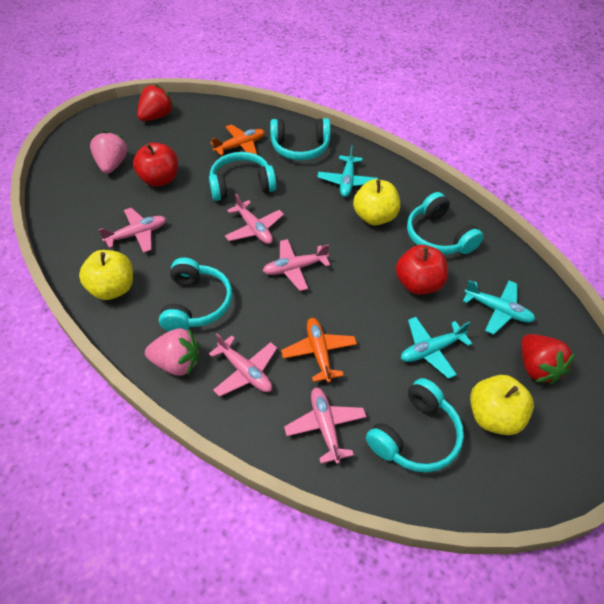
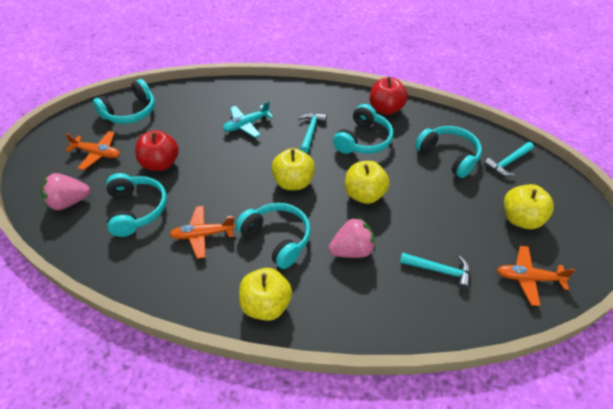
orange plane: [210,124,265,156] [281,318,357,383] = 2 -> [65,131,120,170] [169,206,235,259] [497,246,575,306] = 3
pink plane: [98,208,166,253] [209,333,277,397] [225,194,284,244] [263,239,330,291] [284,387,367,464] = 5 -> none = 0
red strawberry: [137,84,174,121] [521,334,575,384] = 2 -> none = 0
turquoise hammer: none = 0 -> [299,113,327,153] [400,252,470,290] [484,142,534,176] = 3
turquoise plane: [317,145,378,197] [401,317,472,379] [463,280,535,335] = 3 -> [223,101,273,138] = 1
yellow apple: [79,250,133,300] [353,179,400,225] [470,375,534,435] = 3 -> [239,268,292,321] [271,148,315,190] [345,161,390,204] [504,184,554,229] = 4

